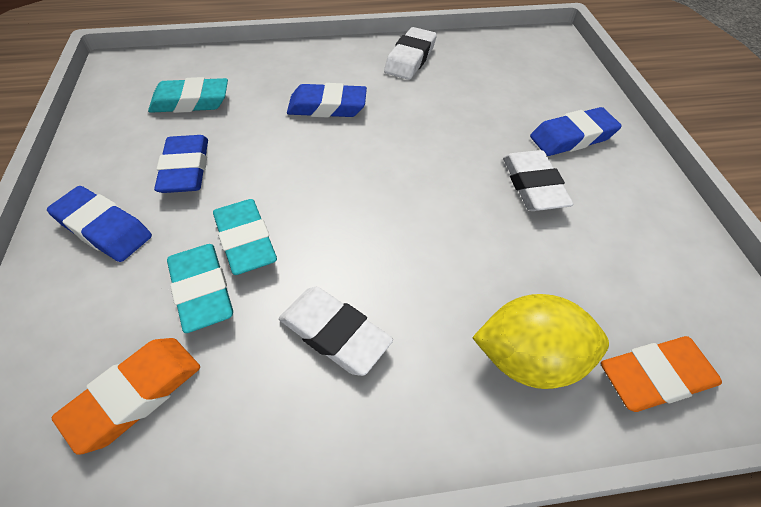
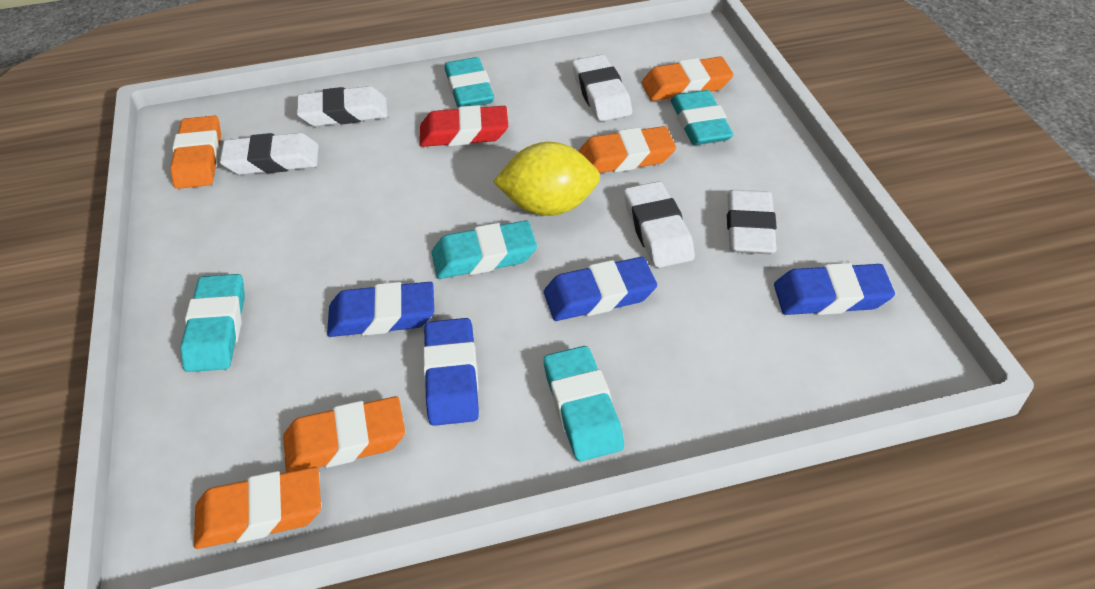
orange eraser: [52,338,200,455] [601,336,722,412] = 2 -> [170,115,221,189] [194,467,321,549] [283,396,405,472] [578,126,676,173] [642,56,734,101] = 5
red eraser: none = 0 -> [420,105,508,147] = 1
turquoise eraser: [148,77,228,113] [167,244,233,333] [213,199,277,275] = 3 -> [180,274,245,372] [431,220,537,279] [445,57,494,108] [544,346,624,461] [671,90,733,145] = 5
white eraser: [279,287,393,376] [384,27,437,80] [503,150,574,211] = 3 -> [220,133,319,175] [297,86,388,126] [572,55,632,121] [624,181,695,268] [727,190,777,255] = 5

